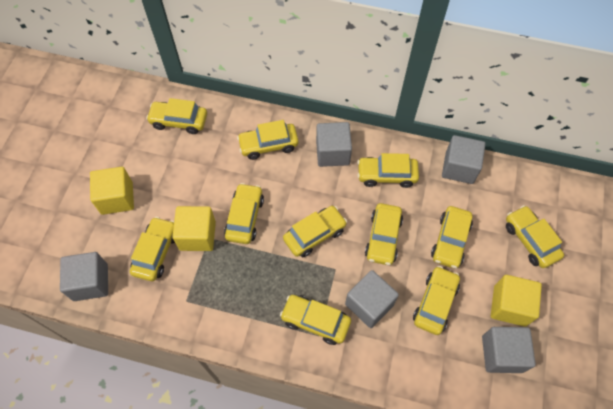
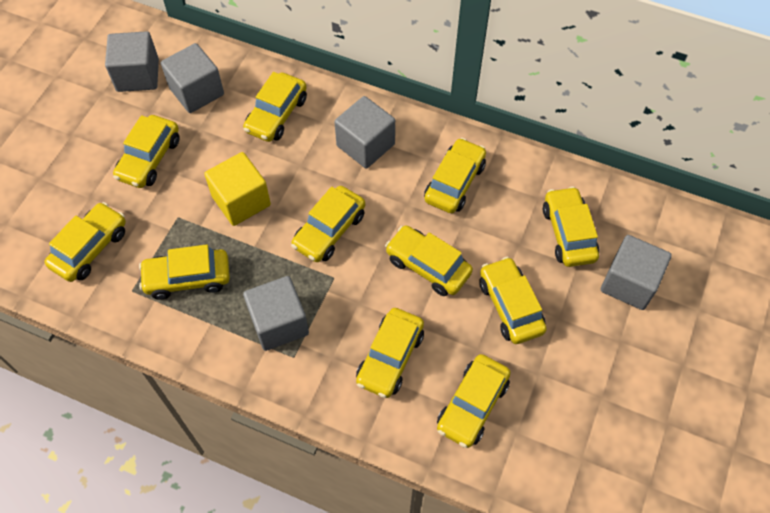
yellow cube: [90,167,134,215] [172,206,216,251] [491,275,542,327] = 3 -> [204,152,271,226] = 1

